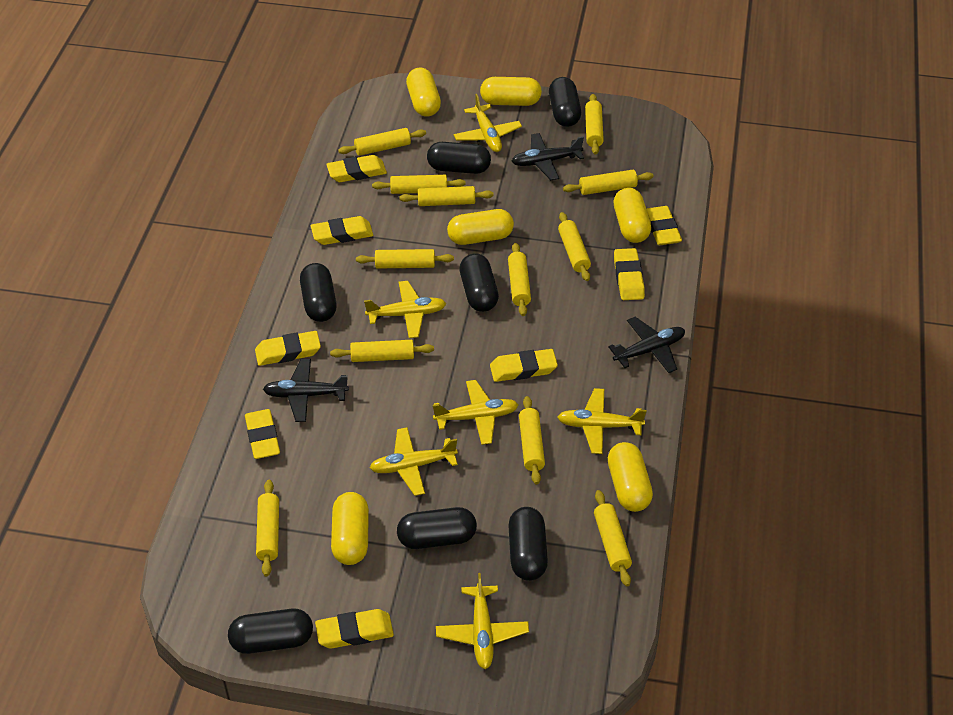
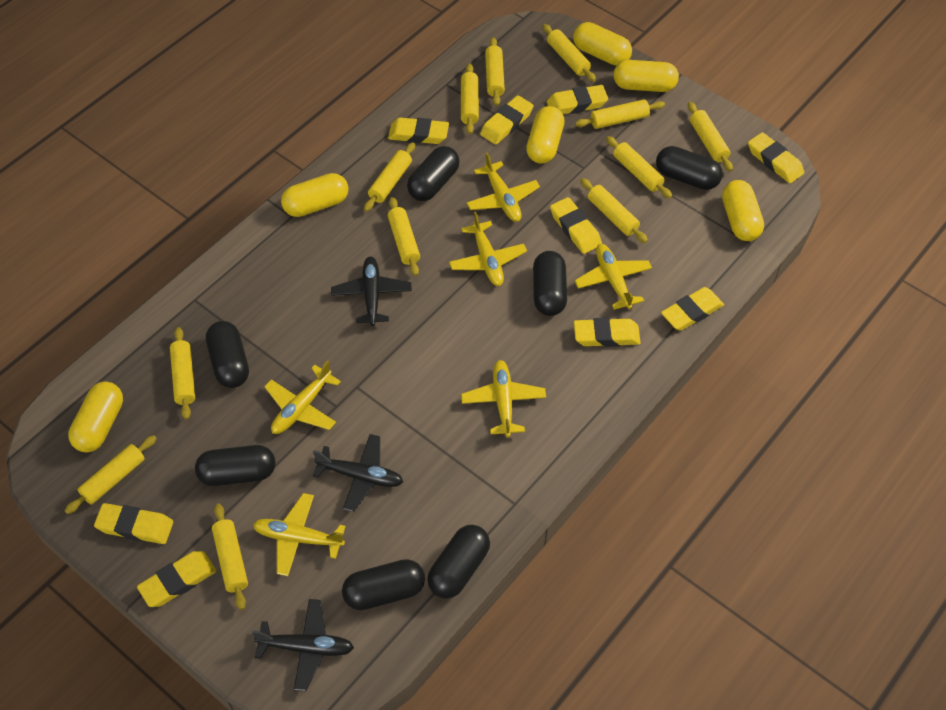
yellow eraser: [245,409,280,459] [255,331,321,366] [311,216,373,245] [315,609,394,649] [326,155,387,182] [490,349,558,382] [614,248,645,300] [647,206,682,245] = 8 -> [94,503,173,544] [137,551,217,607] [388,118,449,144] [480,95,534,144] [547,85,608,114] [550,197,602,254] [574,318,641,347] [661,287,724,331] [748,132,804,183] = 9

